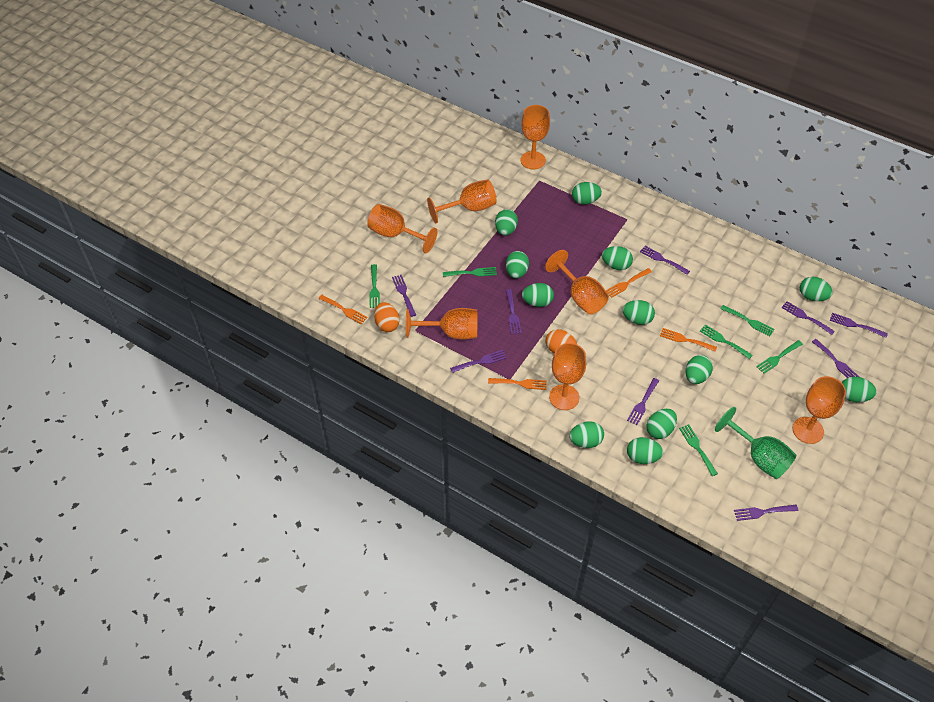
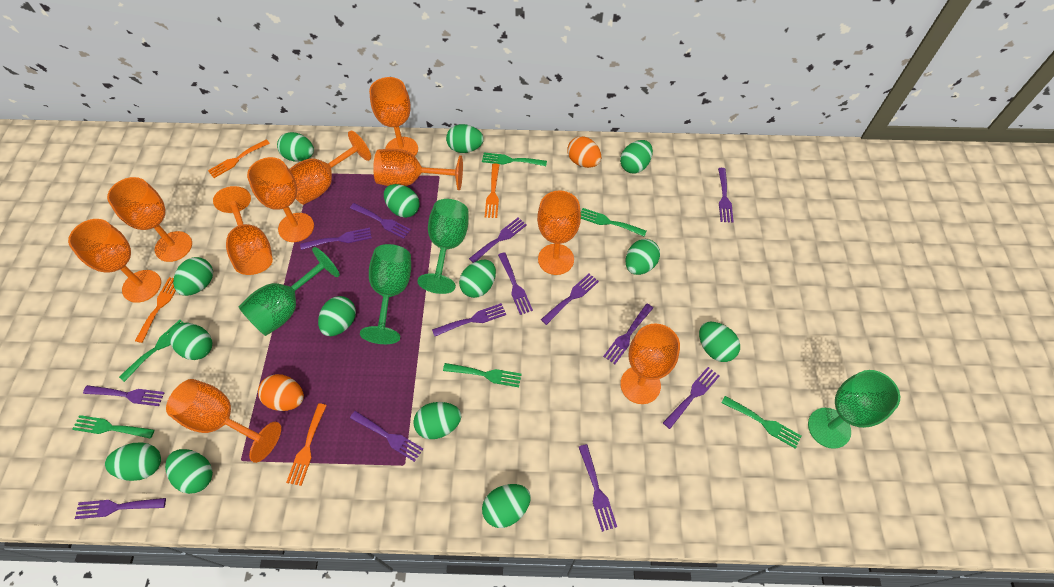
green egg: [495,209,518,235] [506,251,529,278] [522,283,554,307] [569,421,604,448] [572,182,602,205] [602,246,633,270] [622,300,655,325] [627,437,663,464] [646,409,677,439] [686,355,713,384] [800,277,833,301] [842,376,877,402] = 12 -> [105,442,161,481] [165,449,213,494] [169,323,212,360] [173,257,213,296] [277,132,314,162] [318,296,356,336] [384,184,420,218] [413,402,461,439] [446,124,484,153] [459,260,496,298] [482,484,531,528] [620,140,653,173] [626,239,660,275] [699,322,740,362] = 14
green goblet: [715,407,797,479] = 1 -> [239,247,340,336] [360,244,411,344] [417,199,469,294] [808,370,900,449] = 4
orange goblet: [367,204,437,253] [406,308,477,340] [427,180,497,223] [521,105,550,169] [545,250,609,314] [549,343,586,410] [793,376,846,444] = 7 -> [68,219,161,303] [107,177,192,262] [166,379,281,463] [213,186,273,275] [247,157,314,242] [289,130,371,205] [369,77,418,156] [373,149,463,190] [537,190,581,275] [620,324,680,404] = 10
purple fork: [392,275,416,317] [450,350,507,373] [506,289,522,335] [627,378,659,425] [640,246,690,275] [734,505,798,521] [781,301,835,335] [812,339,859,378] [830,313,888,338] = 9 -> [75,498,166,519] [83,385,165,406] [300,228,372,250] [350,203,411,239] [350,411,423,462] [432,303,506,336] [469,218,527,263] [498,252,533,315] [541,273,599,325] [579,444,617,532] [603,304,653,364] [663,367,719,429] [718,168,734,223] = 13

